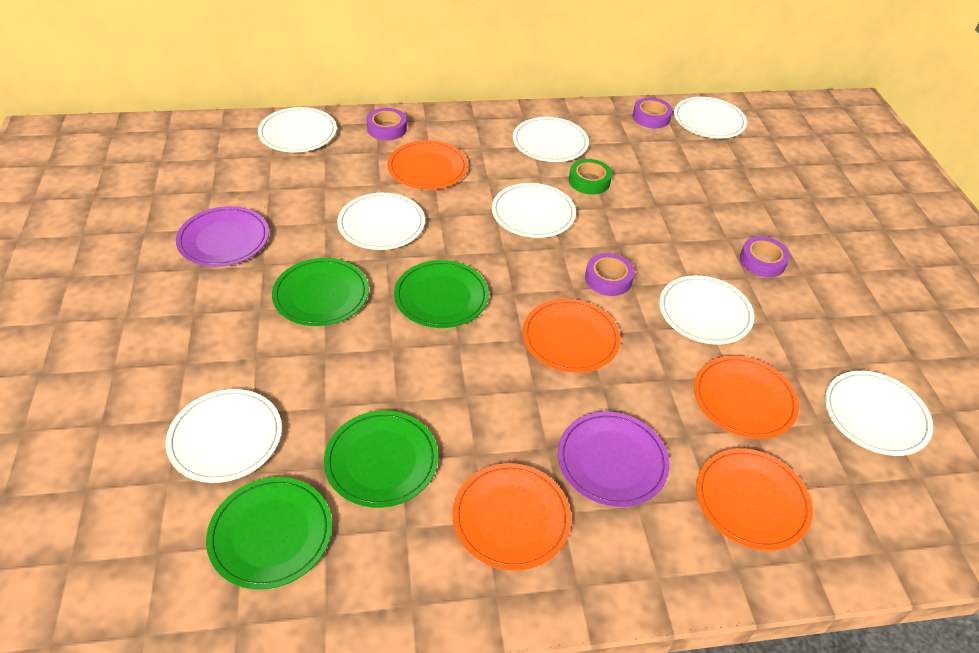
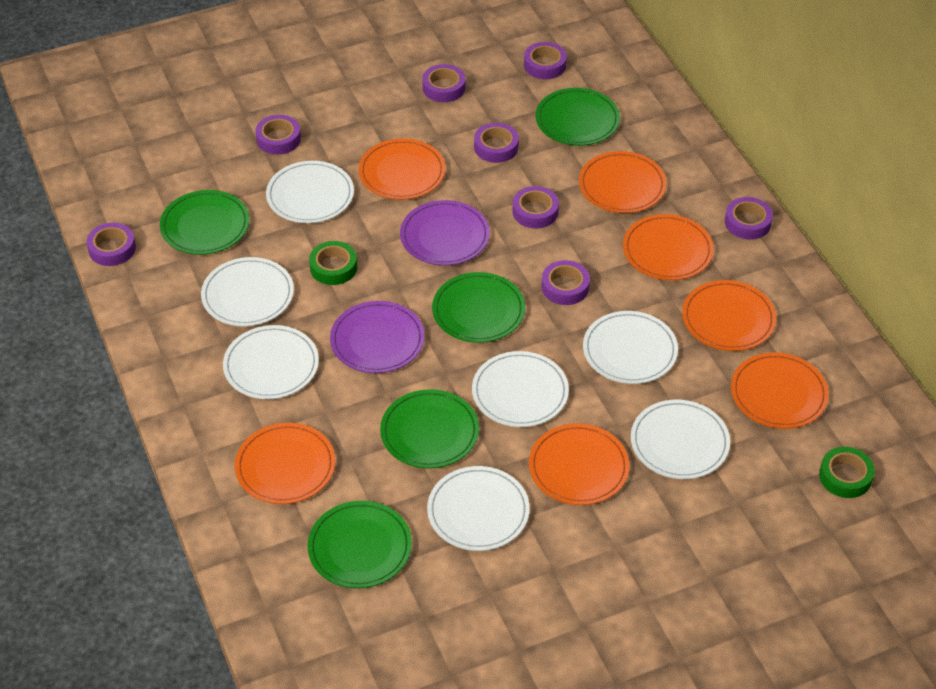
green plate: [206,477,332,590] [272,258,369,326] [324,411,438,508] [394,260,489,328] = 4 -> [160,190,249,255] [307,501,412,588] [380,389,479,468] [432,272,525,343] [536,88,620,146] = 5
green tape: [569,159,612,195] = 1 -> [309,241,357,285] [819,447,875,498] = 2
orange plate: [387,140,468,190] [452,463,571,571] [523,299,621,373] [694,356,799,439] [696,448,813,551] = 5 -> [235,423,335,504] [359,138,445,200] [529,424,629,505] [579,151,666,213] [623,214,714,280] [682,280,776,351] [731,352,829,429] = 7
purple tape: [367,108,407,140] [585,253,635,296] [633,98,673,128] [740,236,790,278] = 4 -> [86,223,136,266] [256,115,301,155] [422,64,465,102] [474,123,519,163] [513,186,559,228] [524,42,567,79] [542,260,590,305] [725,197,773,240] = 8
white plate: [165,389,282,483] [258,107,337,152] [337,193,425,250] [492,183,576,238] [513,117,589,162] [659,275,754,344] [674,97,747,138] [825,371,933,456] = 8 -> [201,257,294,326] [223,325,319,399] [266,161,354,223] [427,466,530,551] [472,351,569,427] [583,311,678,384] [631,400,730,479] = 7

